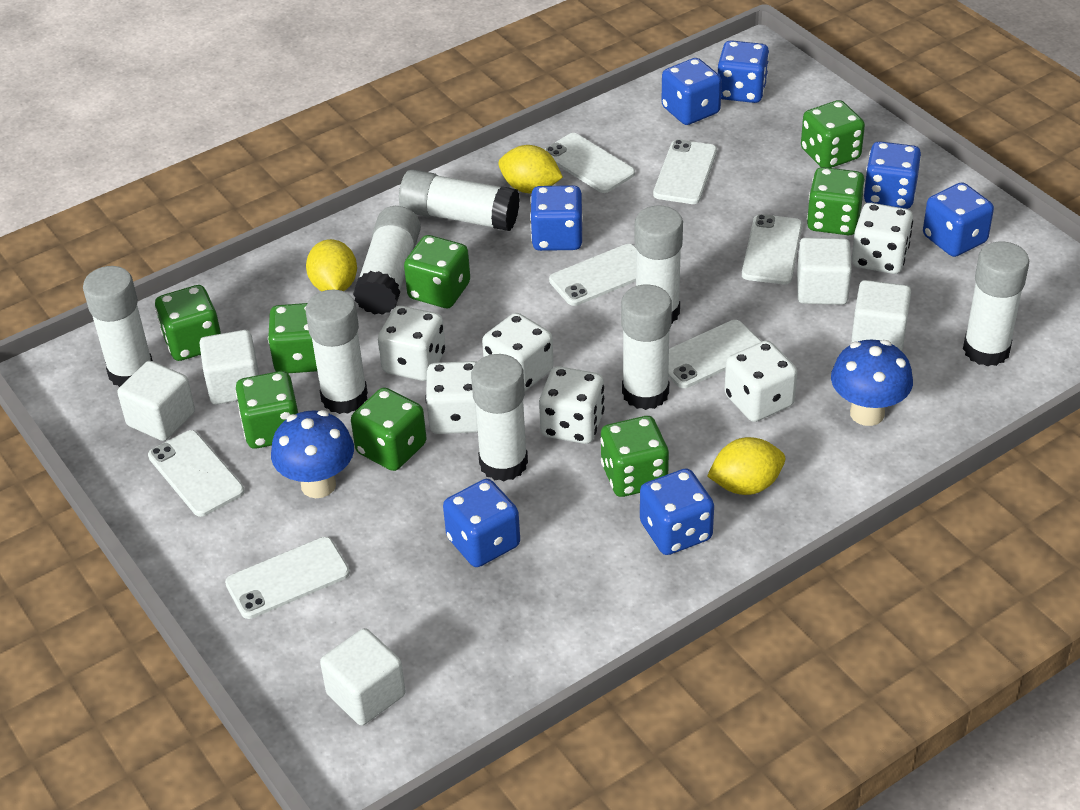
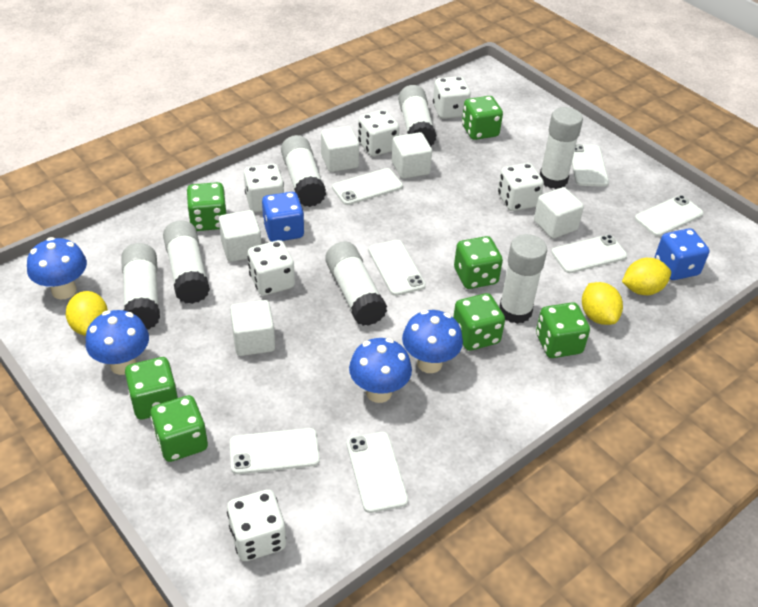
blue dice: [443,479,520,567] [530,185,583,251] [640,468,714,555] [661,58,722,125] [718,40,769,103] [864,141,921,209] [923,182,994,257] = 7 -> [262,192,304,242] [655,228,709,280] = 2
blue mushroom: [271,410,354,498] [831,340,913,426] = 2 -> [27,237,87,299] [86,310,149,375] [349,338,412,403] [402,310,463,373] = 4
green dice: [155,285,221,361] [235,371,298,449] [268,303,317,373] [351,387,426,471] [404,235,470,308] [600,416,669,497] [801,100,865,168] [807,167,865,235] = 8 -> [125,357,178,420] [151,395,208,462] [187,182,226,231] [453,293,505,351] [454,236,503,289] [462,96,503,140] [536,302,590,358] = 7
white glue stick: [83,266,153,387] [306,290,368,414] [353,206,421,315] [399,169,520,231] [471,354,528,481] [621,285,672,410] [635,205,683,324] [963,241,1029,366] = 8 -> [121,243,160,330] [163,220,210,304] [281,135,326,207] [325,242,387,326] [398,85,436,146] [499,234,547,324] [540,107,583,189] = 7

